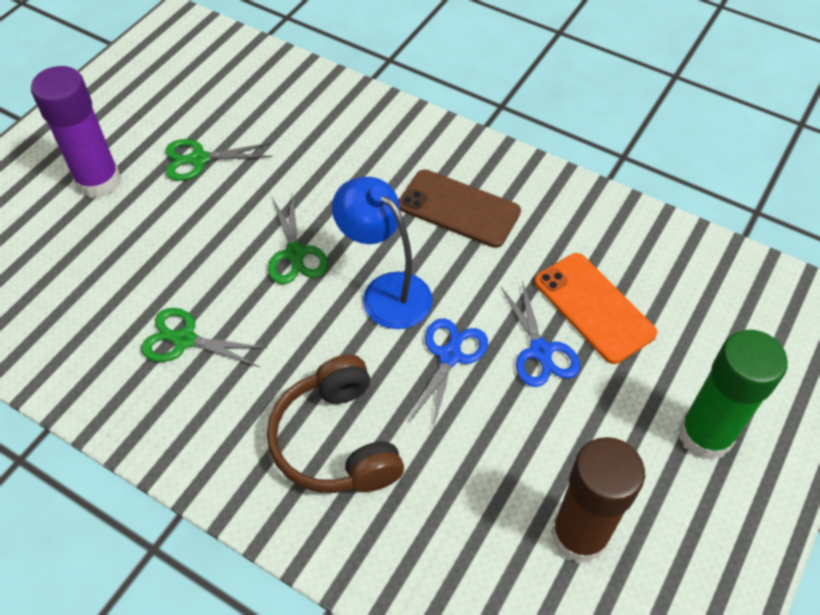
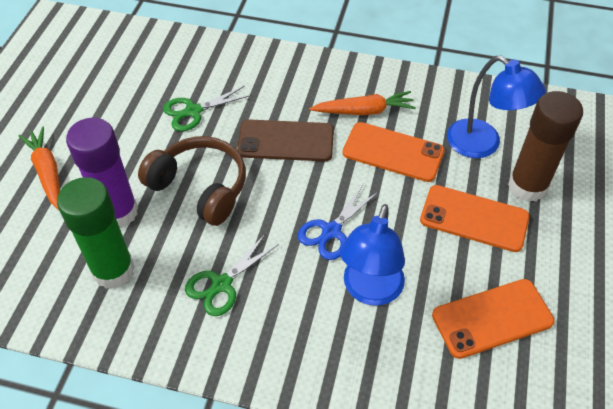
blue lamp: [332,177,432,329] = 1 -> [340,204,405,306] [447,56,546,158] = 2
blue scissors: [409,318,488,428] [501,281,580,387] = 2 -> [298,184,378,260] = 1
green scissors: [141,308,268,367] [166,139,273,181] [268,192,328,284] = 3 -> [163,86,252,131] [185,234,279,316] = 2
orange carrot: none = 0 -> [18,127,60,210] [309,91,416,115] = 2
orange phone: [535,253,657,364] = 1 -> [343,122,445,182] [420,185,530,252] [432,279,555,359] = 3

